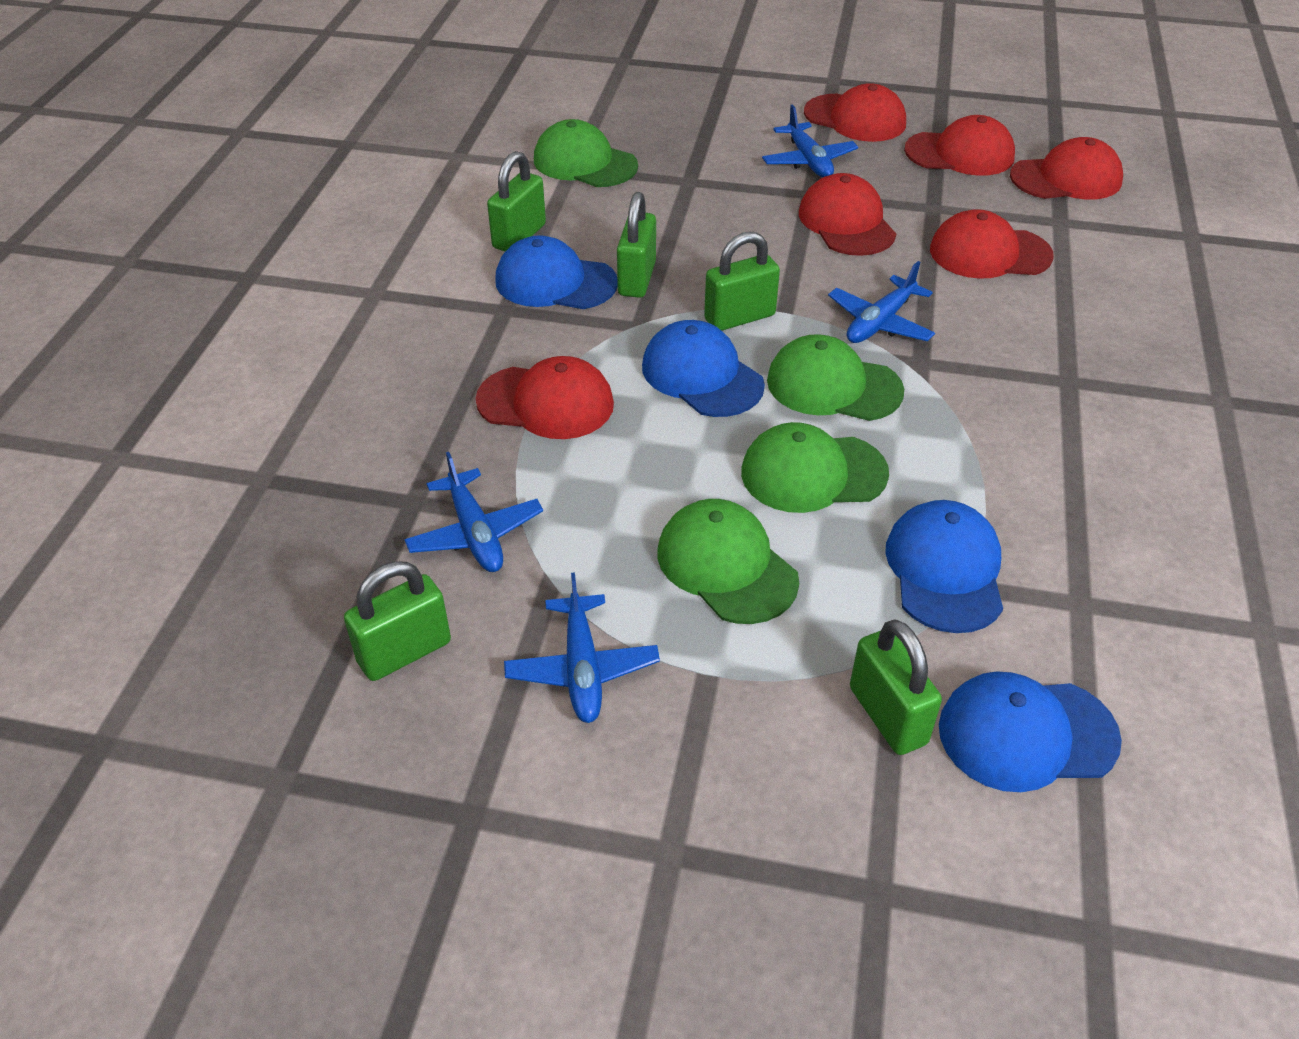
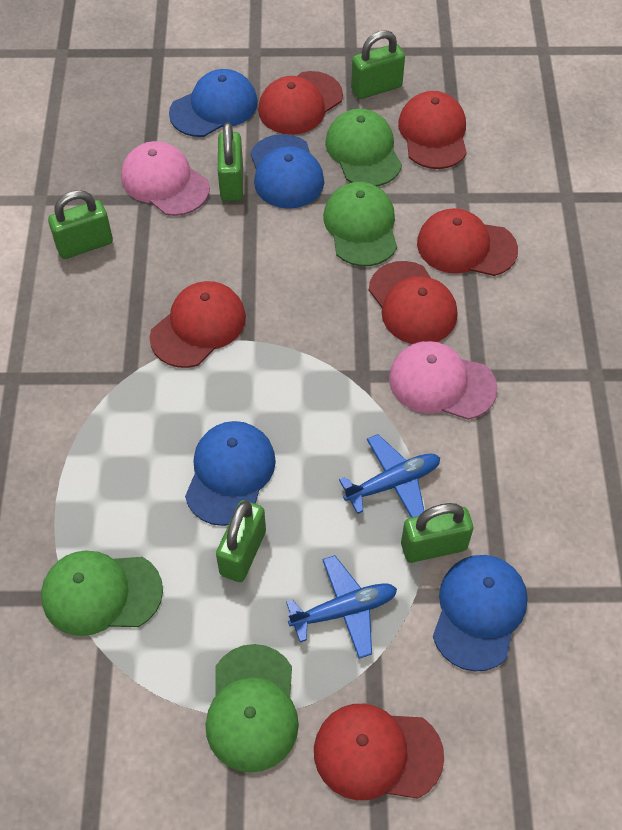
blue plane: [404,452,543,572] [504,572,660,723] [762,104,858,178] [828,261,935,343] = 4 -> [286,555,397,659] [339,434,440,518] = 2
pink cap: none = 0 -> [121,141,210,216] [389,341,498,420] = 2

